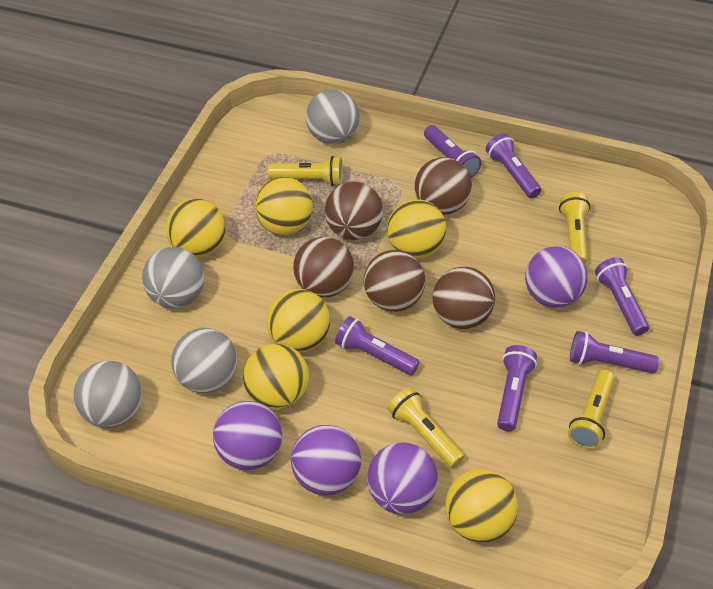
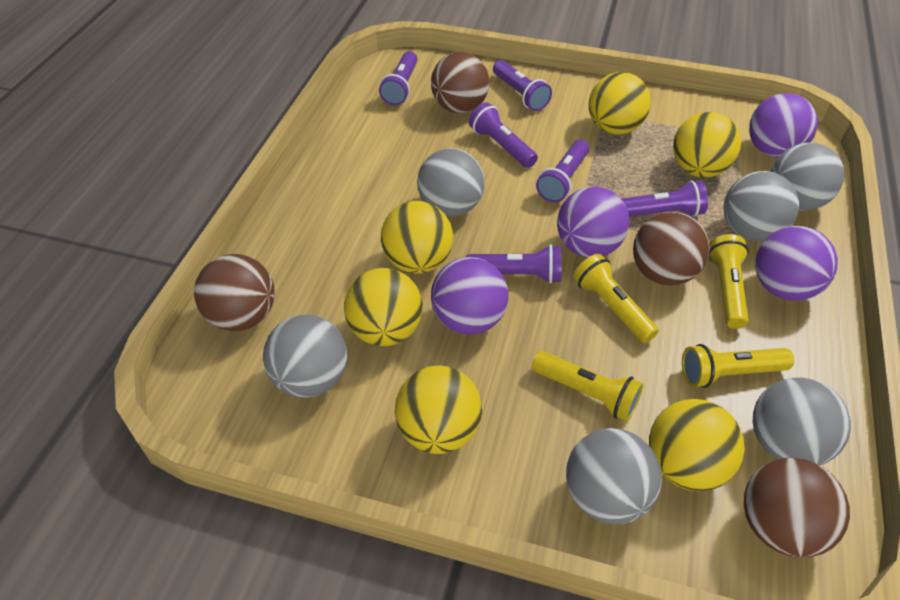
brown ball: [293,237,354,298] [325,181,383,240] [364,250,425,312] [415,157,472,215] [433,267,495,329] = 5 -> [194,254,275,331] [431,52,490,113] [633,212,710,286] [744,458,850,558] = 4
grey ball: [74,361,142,428] [142,247,205,308] [171,328,237,393] [306,90,360,144] = 4 -> [263,315,347,398] [417,148,485,217] [566,428,662,524] [724,171,799,241] [753,377,851,465] [771,143,844,211] = 6

